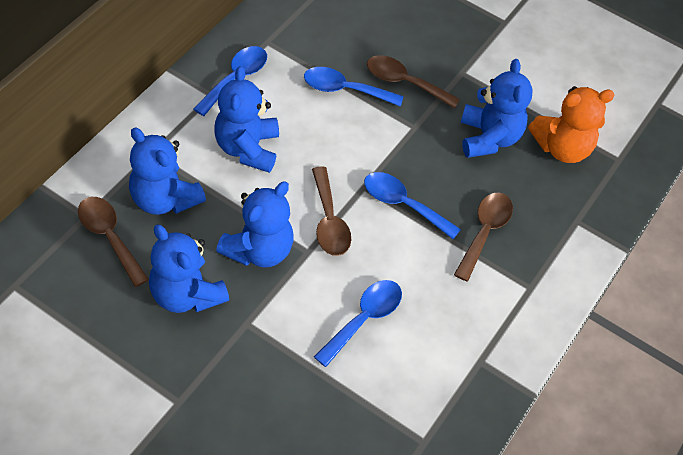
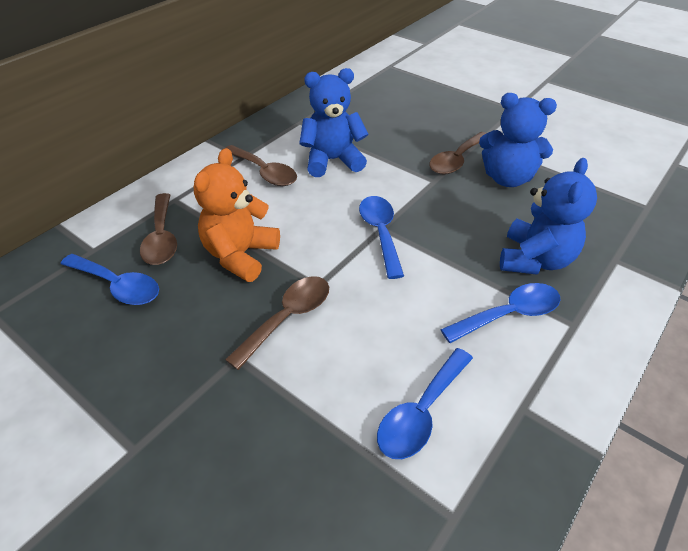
blue teddy bear: [129,127,206,215] [149,225,229,313] [214,66,279,173] [216,181,294,267] [461,59,533,158] = 5 -> [299,68,369,177] [479,93,557,187] [500,158,597,275] = 3

